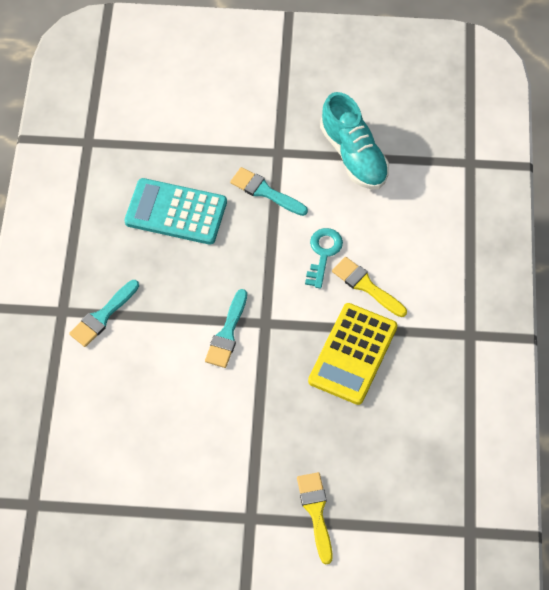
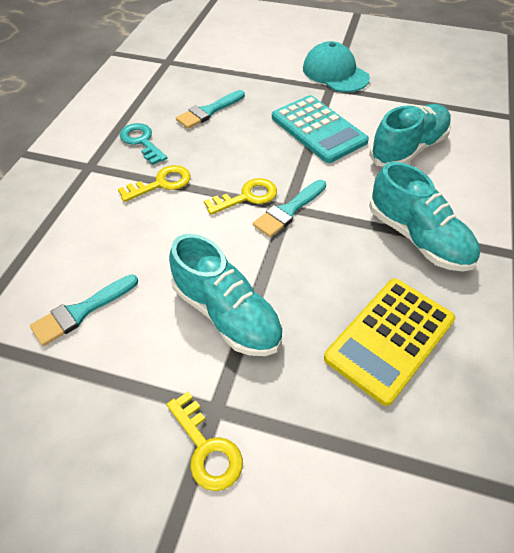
turquoise cap: none = 0 -> [303,41,370,92] = 1
turquoise shoe: [320,92,389,189] = 1 -> [169,234,283,356] [369,104,451,167] [369,162,480,272] = 3
yellow brush: [297,472,333,564] [332,257,407,317] = 2 -> none = 0
yellow key: none = 0 -> [118,165,191,202] [167,392,243,491] [204,178,277,215] = 3

